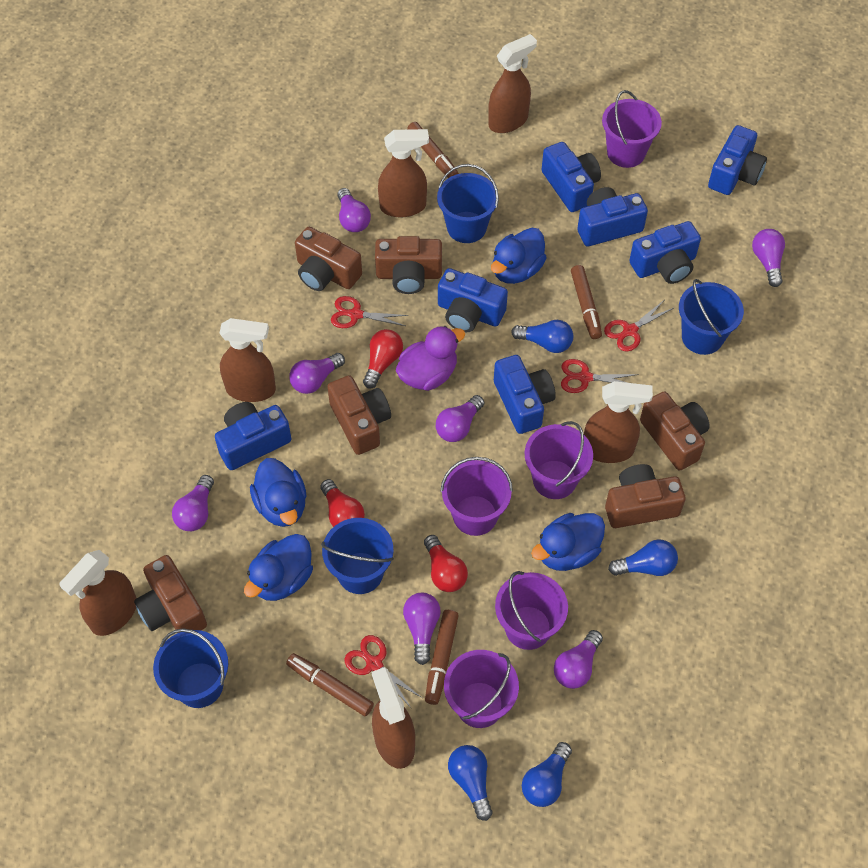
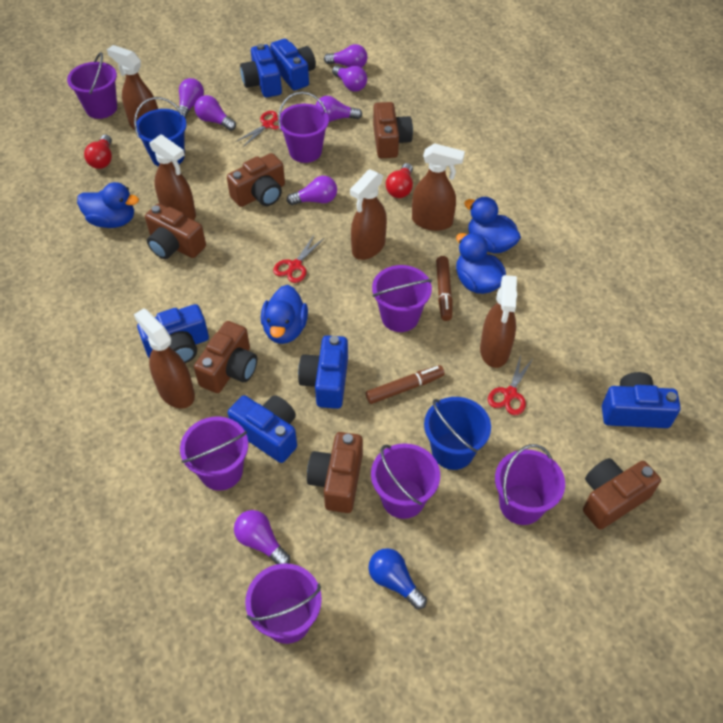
blue bucket: [153,628,228,708] [321,518,394,594] [437,164,499,243] [679,279,744,355] = 4 -> [134,97,187,167] [424,397,491,470] = 2
blue camera: [215,402,291,470] [438,268,508,332] [494,355,556,434] [541,142,601,212] [577,187,648,246] [629,221,701,284] [708,125,767,195] = 7 -> [137,304,209,363] [228,395,297,463] [240,44,282,98] [270,38,316,90] [298,335,348,409] [602,372,681,428] = 6
blue light bulb: [448,745,492,821] [511,320,573,353] [522,742,572,807] [608,539,678,576] = 4 -> [368,548,427,609] = 1
brown marker: [286,653,374,717] [407,122,459,178] [425,610,459,705] [571,265,602,339] = 4 -> [366,365,445,404] [436,256,453,321] = 2
purple bucket: [440,457,513,536] [444,650,519,728] [495,571,568,650] [525,421,593,499] [602,90,662,168] = 5 -> [67,52,117,119] [180,417,248,491] [245,563,322,644] [278,92,329,163] [371,443,440,519] [372,265,432,332] [495,444,565,525] = 7
purple duck: [396,326,465,391] = 1 -> none = 0
red light bulb: [320,479,365,527] [363,329,403,389] [424,535,468,592] = 3 -> [84,135,112,169] [386,163,413,198] = 2
red scissors: [331,296,408,328] [345,635,422,709] [561,359,639,393] [604,300,673,351] = 4 -> [235,111,279,147] [273,234,324,283] [488,355,533,415] = 3

